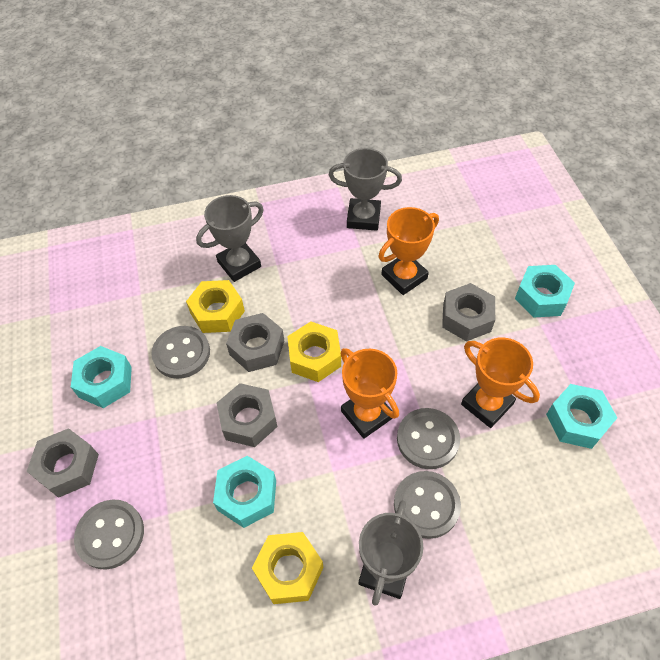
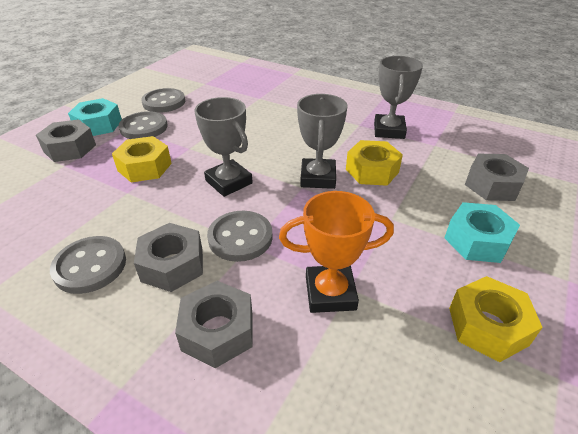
orange trophy: [341,348,399,439] [378,207,439,295] [461,338,540,428] = 3 -> [279,191,394,313] = 1
turquoise nut: [71,346,132,408] [213,456,276,528] [515,265,575,318] [546,384,617,449] = 4 -> [68,98,122,136] [444,202,520,263] = 2

